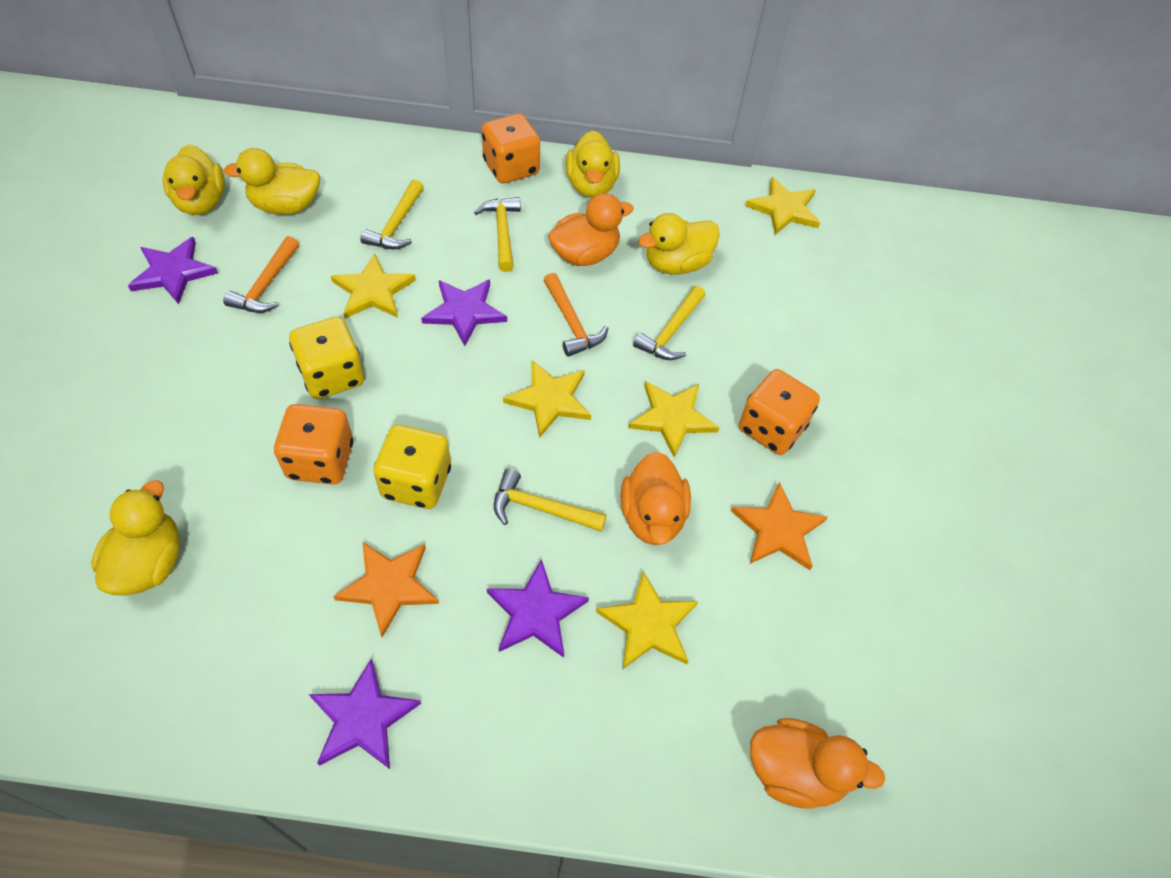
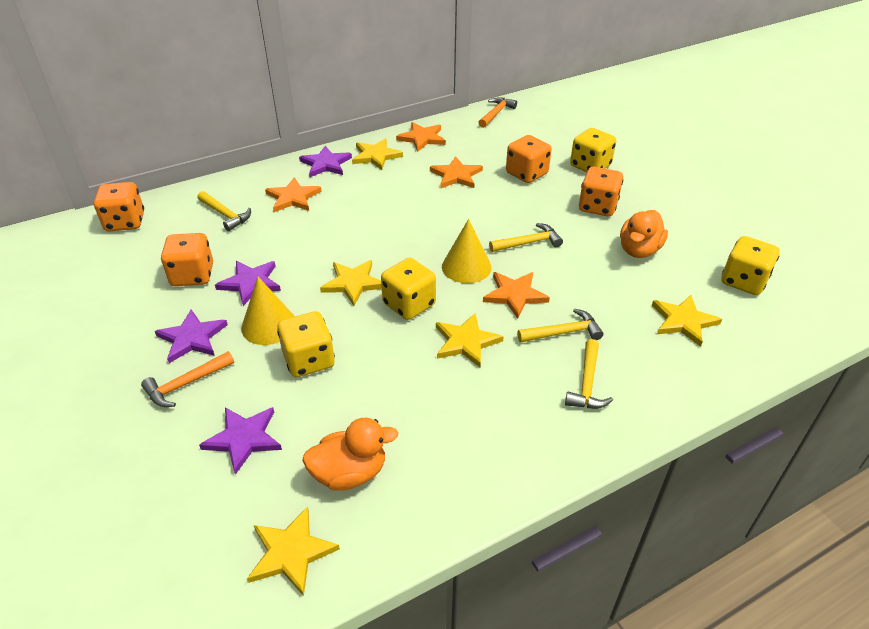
orange dice: [274,404,353,484] [482,114,540,184] [739,369,820,455] = 3 -> [94,182,144,232] [161,233,213,286] [506,135,552,183] [579,167,623,216] = 4
orange duck: [548,193,634,266] [621,452,691,545] [750,718,885,809] = 3 -> [302,418,398,491] [620,210,668,258] = 2
orange star: [333,542,439,637] [731,482,828,570] = 2 -> [265,177,322,212] [396,122,446,152] [430,156,483,189] [483,272,550,319] = 4
yellow cone: none = 0 -> [241,277,295,345] [442,219,491,283] = 2
yellow dice: [289,317,364,399] [373,425,451,509] = 2 -> [277,311,335,377] [381,258,436,320] [570,128,616,172] [721,236,780,295] = 4
yellow duck: [91,480,180,596] [163,145,225,215] [223,148,320,215] [565,130,620,198] [638,213,720,275] = 5 -> none = 0

